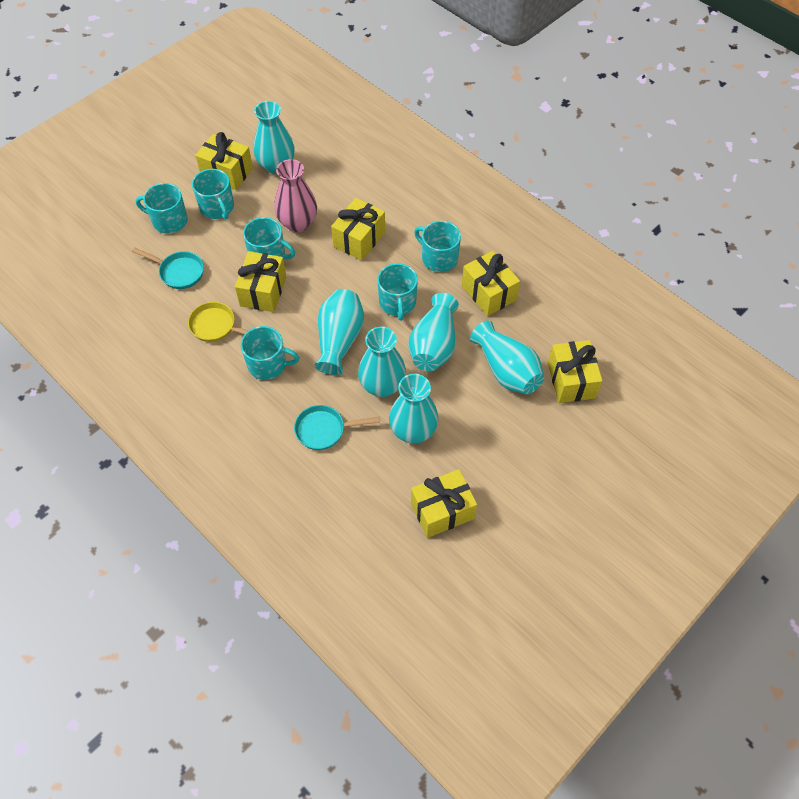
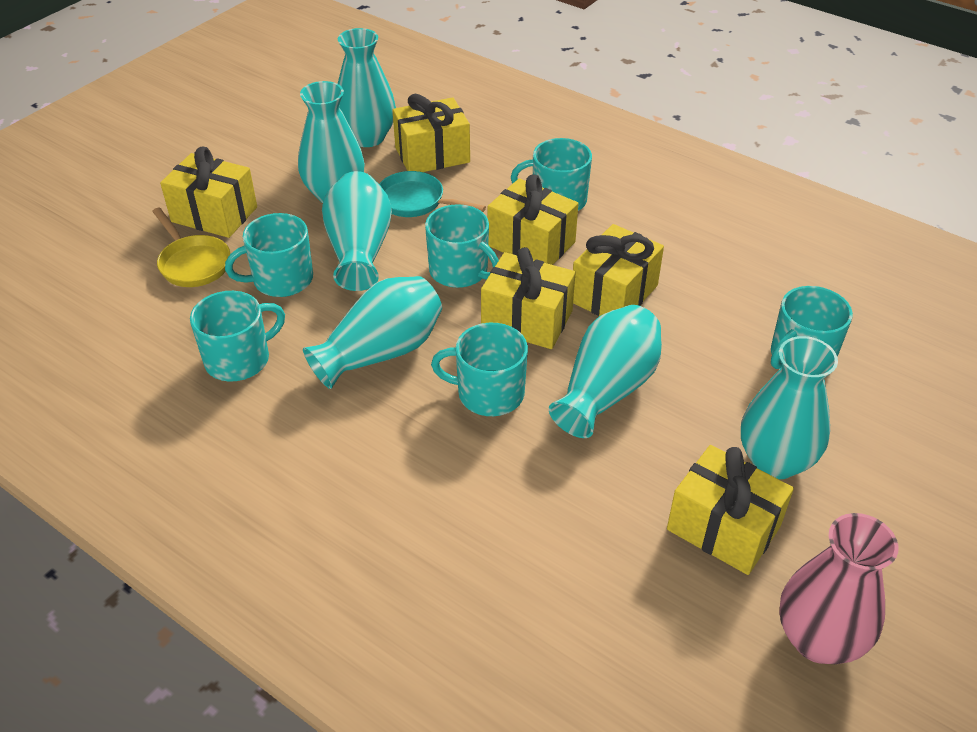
turquoise pan: [132,247,204,289] [294,405,380,450] = 2 -> [379,171,486,217] = 1

